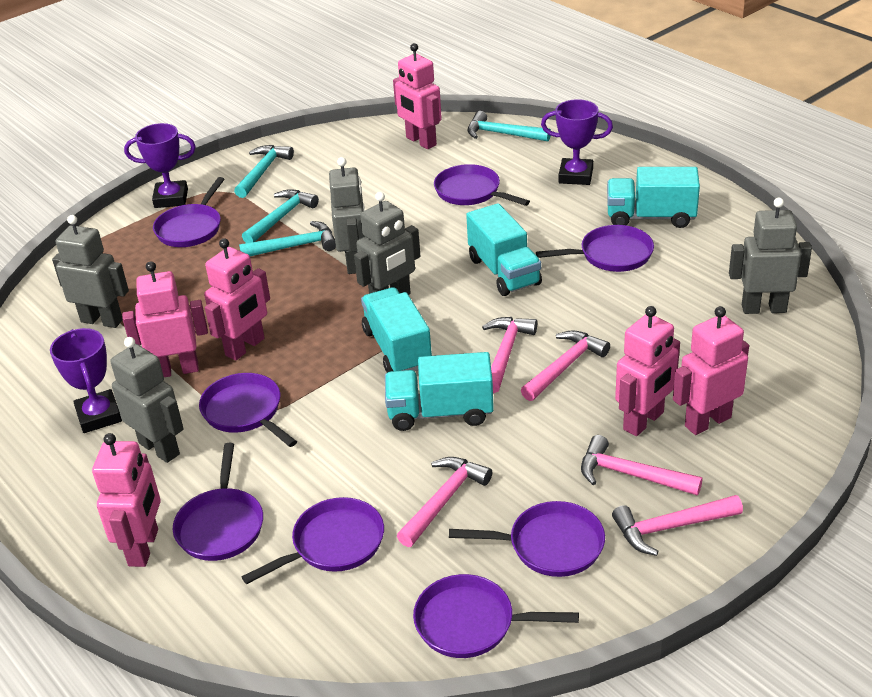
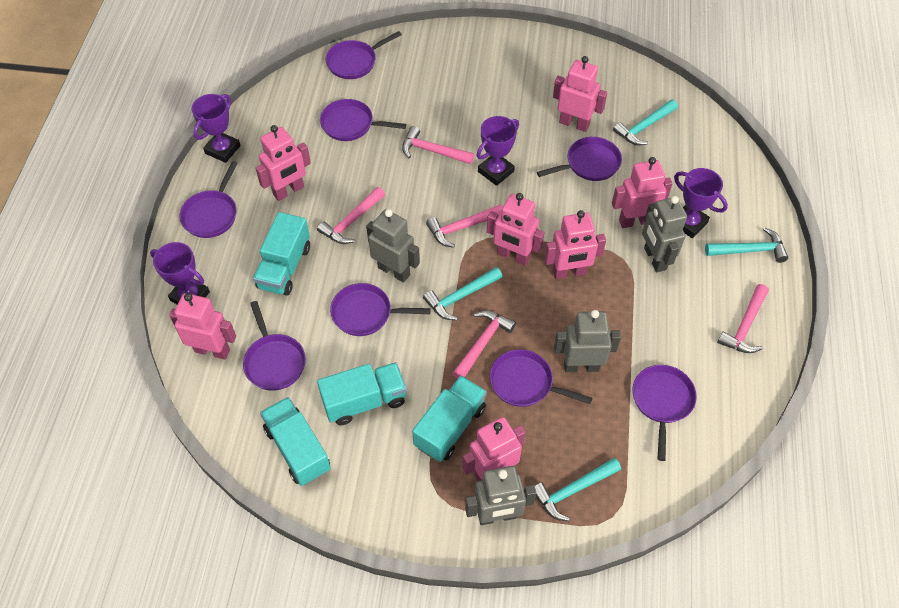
grey robot: [52,215,129,328] [110,337,184,463] [329,157,365,274] [354,192,420,295] [729,198,812,314] = 5 -> [366,209,420,283] [465,466,536,525] [554,310,621,372] [642,196,687,272] = 4
pink robot: [92,433,161,567] [122,261,208,377] [204,238,270,361] [393,43,442,149] [615,306,680,436] [673,306,749,435] = 6 -> [169,293,236,360] [256,125,311,201] [462,417,526,481] [487,193,545,265] [544,210,606,279] [553,56,607,132] [612,157,673,228] = 7
purple trophy: [50,328,122,433] [124,123,196,208] [541,99,613,185] = 3 -> [150,242,210,305] [192,94,240,163] [477,116,519,186] [674,168,728,238] = 4

